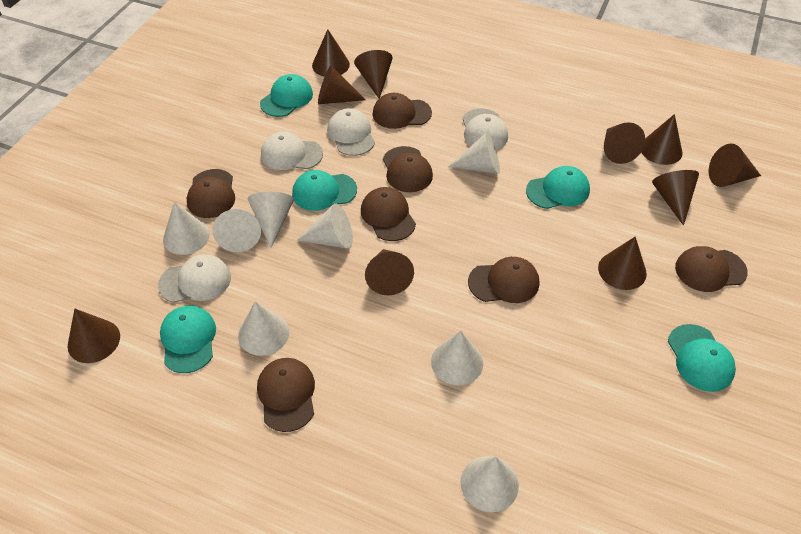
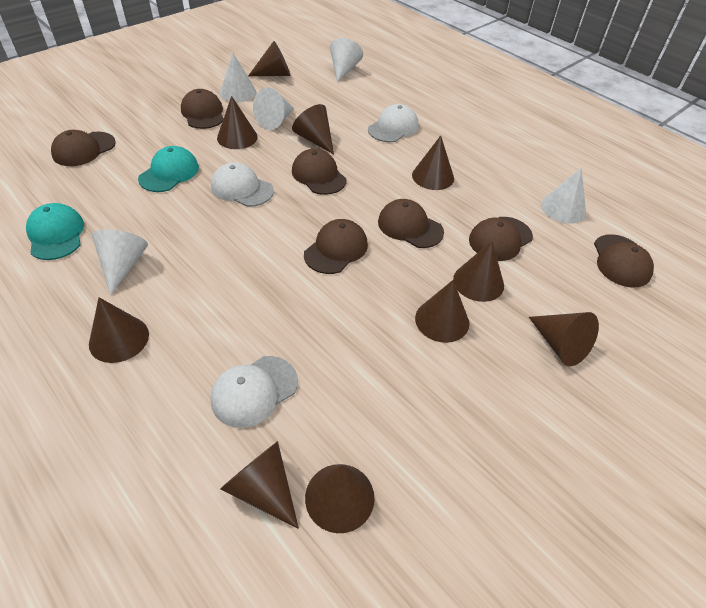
turquoise cap: [160,305,216,373] [260,74,313,117] [292,170,357,211] [526,166,590,209] [668,324,736,392] = 5 -> [26,203,84,260] [138,146,199,192] = 2
white cap: [158,254,231,303] [261,132,323,170] [327,108,375,156] [462,109,508,150] = 4 -> [211,162,274,207] [211,356,298,428] [368,104,418,142] = 3
white cone: [163,202,210,255] [212,209,261,252] [238,301,289,356] [248,192,294,248] [296,203,353,249] [431,331,483,385] [448,132,500,174] [460,456,519,512] = 8 -> [92,229,148,295] [220,53,256,102] [253,88,294,130] [330,38,363,82] [541,168,586,224] = 5

